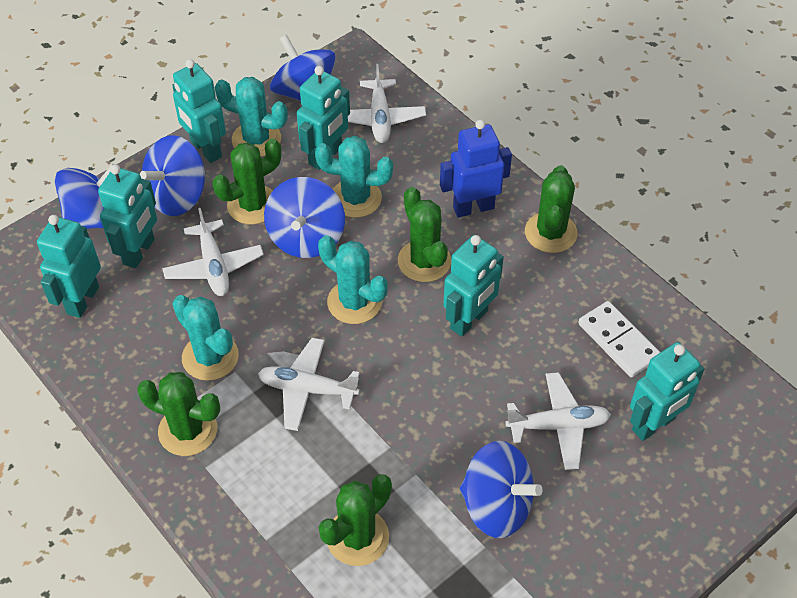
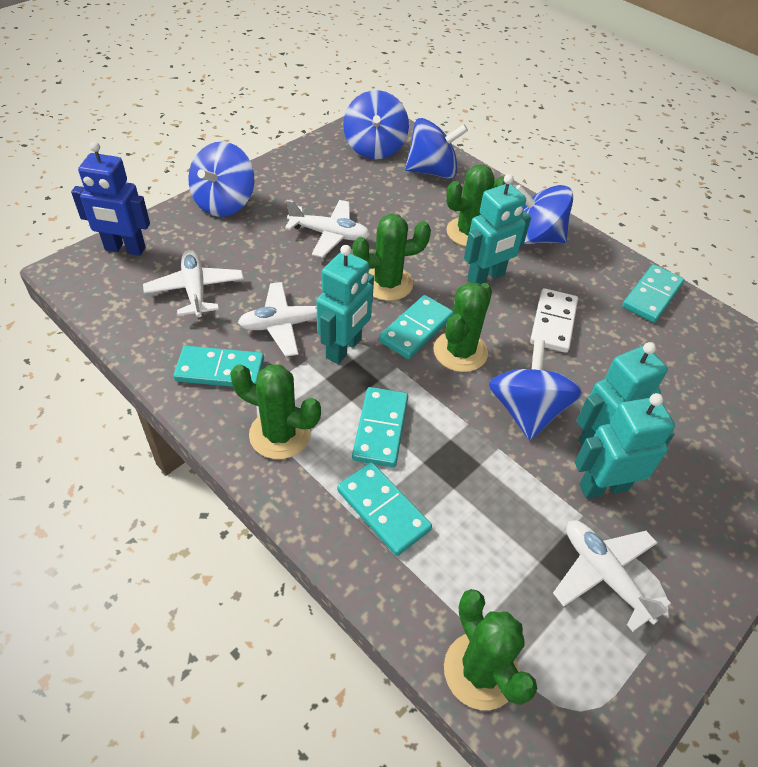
turquoise cactus: [173,295,239,381] [215,77,288,157] [315,136,393,218] [318,235,388,324] = 4 -> none = 0
turquoise domino: none = 0 -> [174,346,264,387] [337,462,432,556] [352,387,408,467] [379,295,453,359] [622,264,685,323] = 5
turquoise robot: [37,215,101,318] [98,164,157,268] [172,59,226,163] [297,66,350,170] [443,235,504,336] [630,342,704,441] = 6 -> [316,245,374,364] [464,174,531,284] [575,393,675,499] [576,342,668,446] = 4

